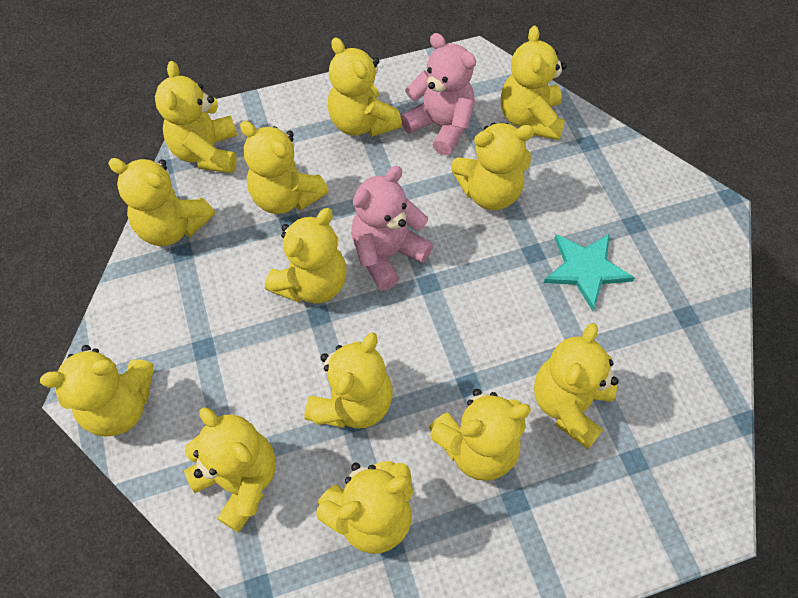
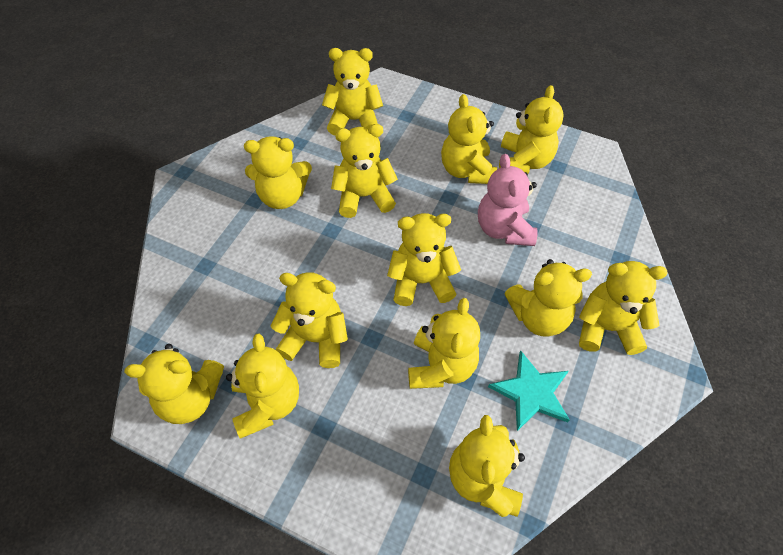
pink teddy bear: [351,166,433,290] [400,33,476,156] = 2 -> [478,154,538,246] = 1

